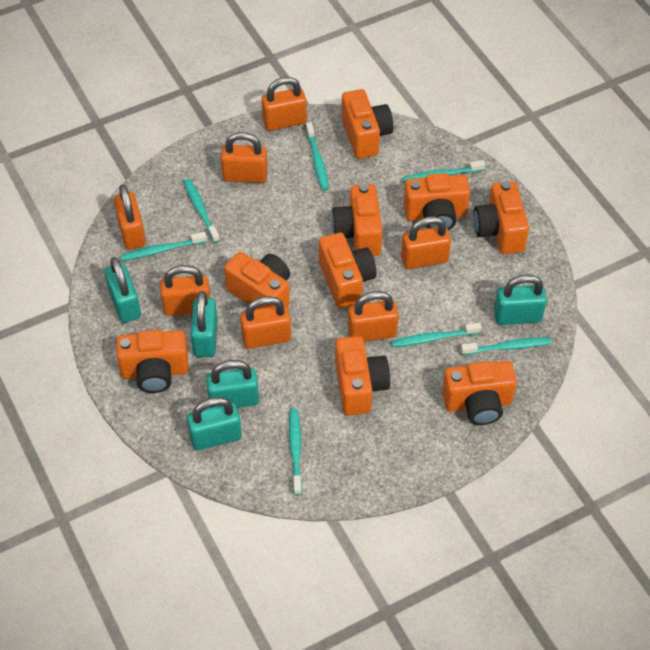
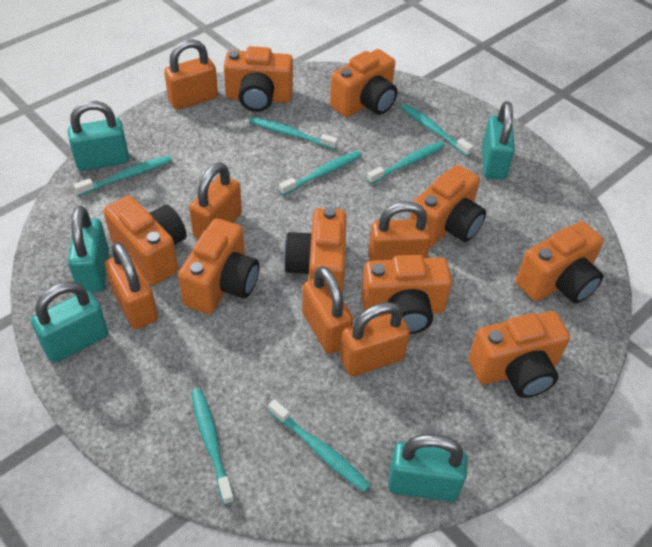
orange padlock: [114,184,146,250] [160,265,210,316] [221,132,268,183] [240,296,291,349] [262,77,307,131] [348,291,399,342] [401,216,451,269] = 7 -> [105,242,158,329] [164,39,218,110] [189,162,242,239] [302,266,353,354] [340,302,410,377] [368,201,432,261] = 6

